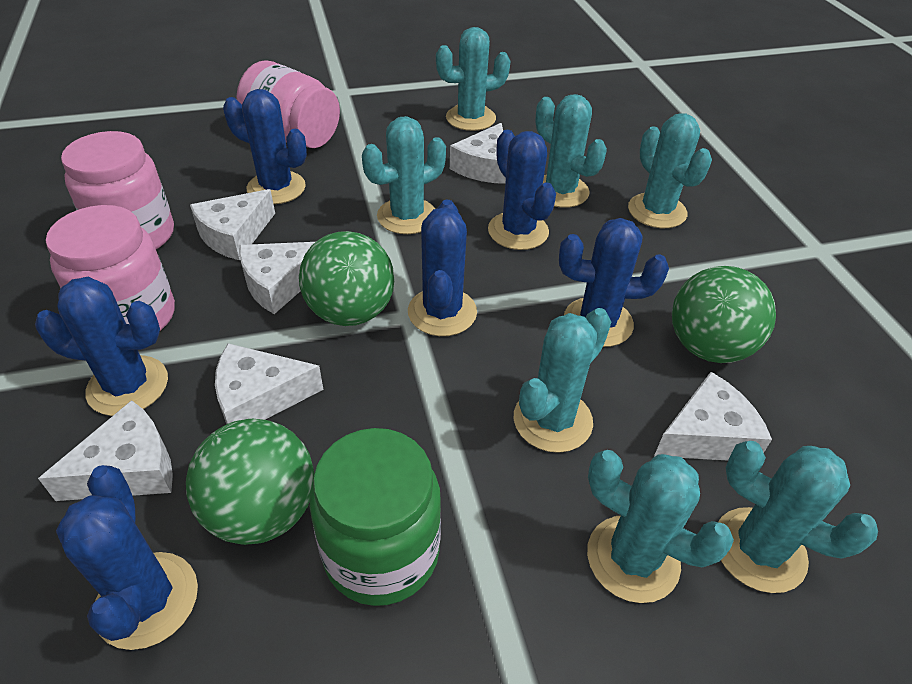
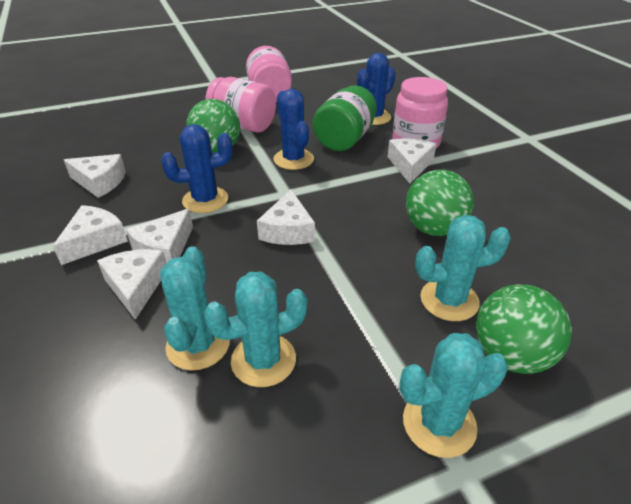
blue cactus: [35,277,168,416] [56,465,198,650] [223,89,307,204] [408,200,477,336] [488,130,556,250] [559,218,669,347] = 6 -> [161,124,233,213] [273,89,314,170] [357,53,395,125] = 3
turquoise cactus: [362,116,446,234] [436,27,510,131] [514,308,611,453] [535,94,607,208] [587,450,734,603] [628,113,712,228] [718,441,878,593] = 7 -> [160,246,230,370] [203,272,307,387] [399,333,508,458] [415,215,511,321] = 4

